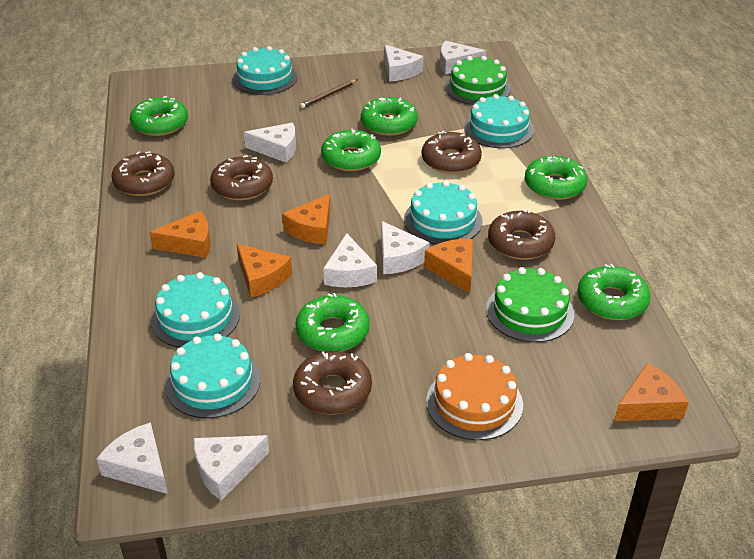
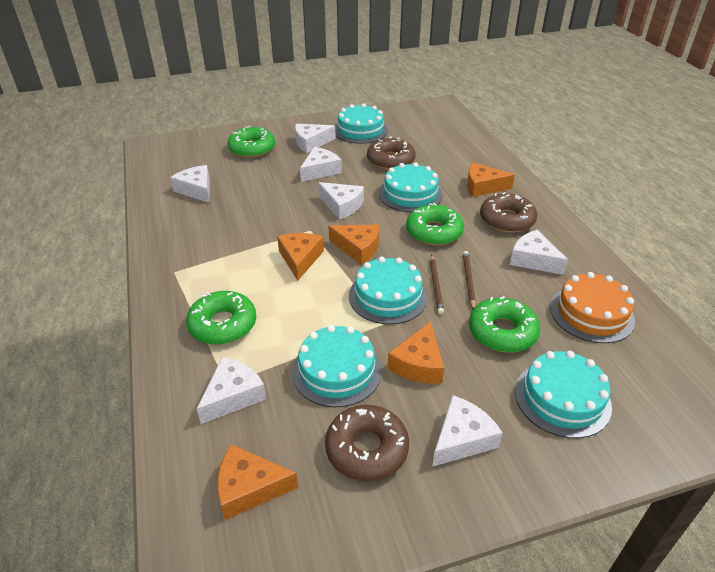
brown donut: [112,151,175,196] [210,155,273,200] [293,351,372,415] [422,131,482,174] [488,209,555,260] = 5 -> [325,405,409,481] [367,137,416,170] [480,192,537,233] = 3
brown pencil: [300,79,358,109] = 1 -> [430,255,444,315] [463,251,476,309] = 2
green cake: [445,56,511,105] [486,267,574,342] = 2 -> none = 0
green donut: [130,96,188,136] [295,293,370,352] [321,129,381,171] [361,97,418,136] [525,156,587,200] [577,264,651,320] = 6 -> [186,291,256,345] [227,126,275,158] [406,203,464,245] [469,296,540,353] = 4

